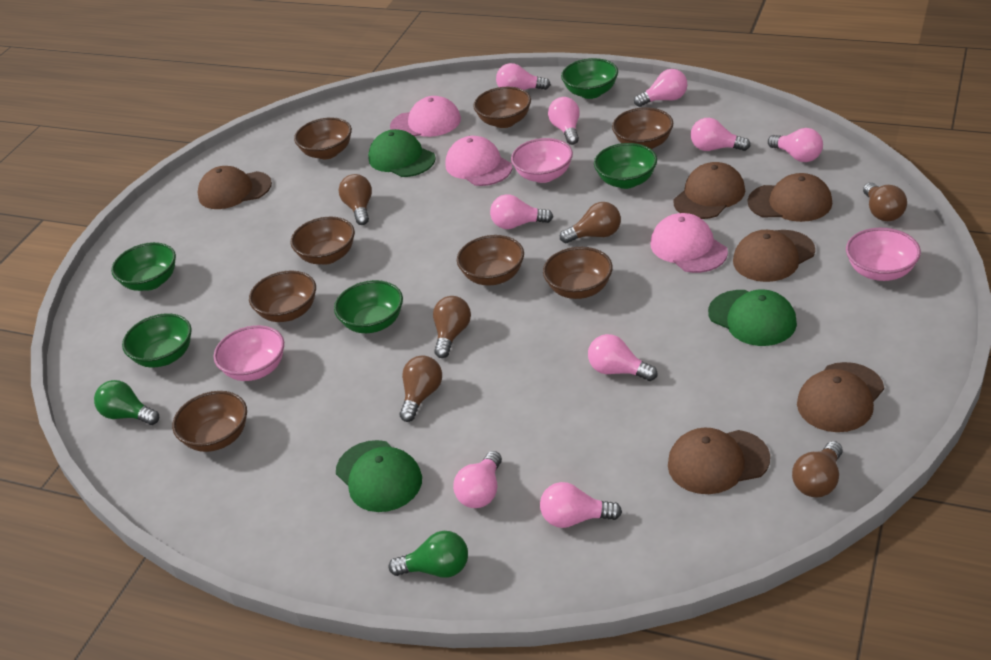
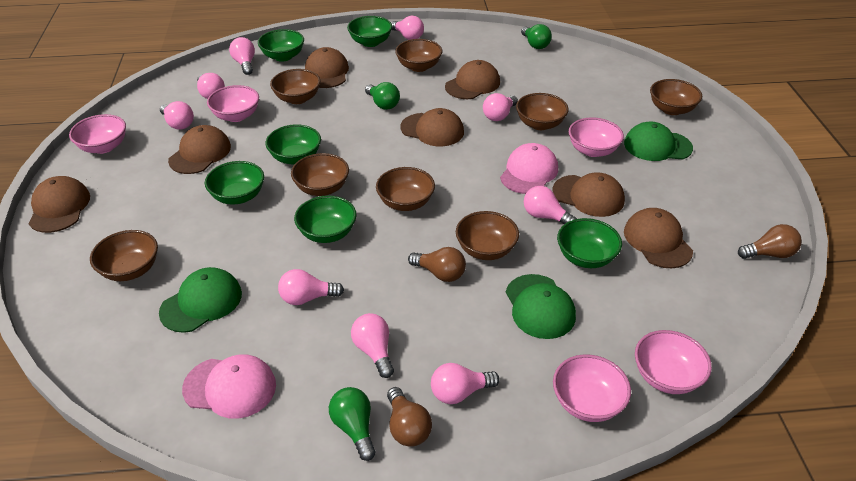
brown cap: [197,166,272,209] [668,427,770,494] [673,162,745,219] [733,230,815,282] [748,173,832,222] [797,362,884,432] = 6 -> [29,176,90,233] [168,125,231,174] [305,47,349,88] [400,108,464,146] [445,60,500,99] [553,172,625,217] [624,208,693,268] = 7
brown light bulb: [339,174,372,225] [399,356,442,422] [433,296,471,358] [560,202,621,243] [792,441,842,498] [863,183,907,221] = 6 -> [387,387,432,447] [408,247,466,282] [738,224,802,259] = 3
green bowl: [111,242,176,291] [122,313,192,368] [334,280,403,333] [561,58,618,99] [594,143,657,189] = 5 -> [205,161,264,205] [258,29,304,62] [265,124,321,165] [294,196,356,243] [347,16,392,47] [557,218,622,268] = 6
green light bulb: [94,380,159,425] [389,531,468,578] = 2 -> [329,387,376,461] [365,82,400,110] [521,24,552,49] = 3
pink bowl: [213,325,284,381] [511,138,573,183] [846,228,921,281] = 3 -> [69,114,126,154] [207,85,259,122] [553,354,631,422] [569,118,624,157] [635,330,712,394] = 5
pink cap: [390,96,461,137] [446,136,512,186] [651,213,728,273] = 3 -> [182,355,276,419] [500,143,558,194] = 2

